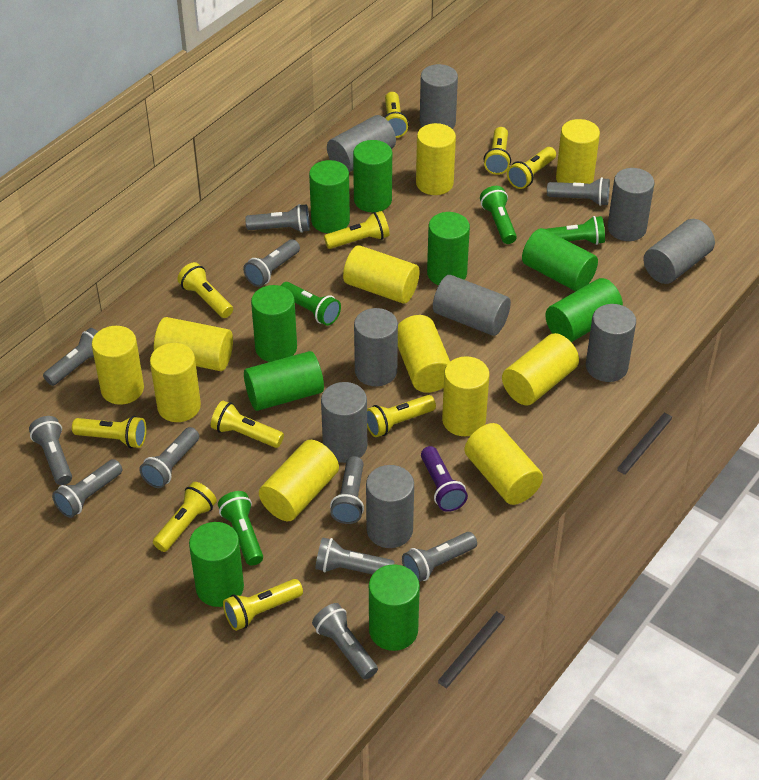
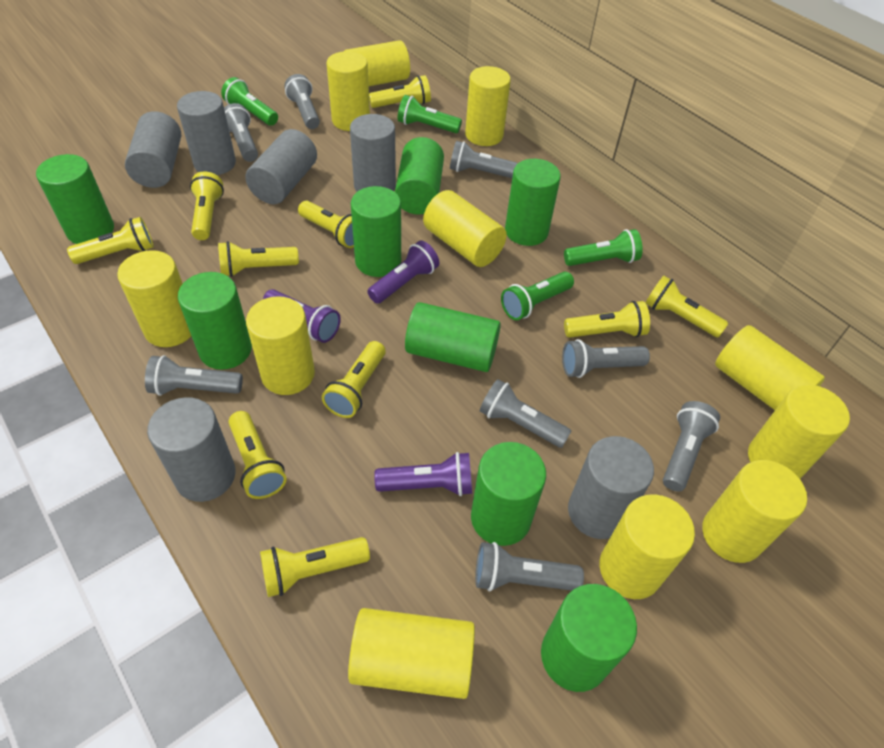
green cylinder: [189,522,244,607] [244,351,324,411] [251,285,297,362] [309,160,350,233] [353,140,392,212] [369,564,420,651] [427,212,470,285] [522,228,598,291] [545,278,623,342] = 9 -> [36,154,114,244] [178,272,252,370] [351,186,401,277] [395,137,444,215] [405,302,501,372] [471,442,546,546] [505,159,561,246] [541,584,637,692] = 8
grey cylinder: [321,382,367,463] [327,115,396,172] [354,308,398,386] [366,465,414,548] [420,64,458,129] [433,275,511,336] [586,304,636,382] [607,168,655,241] [643,219,715,284] = 9 -> [125,111,181,188] [147,397,236,502] [177,91,236,175] [245,129,317,204] [350,114,396,192] [568,436,654,539] = 6
grey flashlight: [29,416,72,485] [43,328,98,386] [52,459,123,518] [139,427,199,488] [243,239,300,287] [245,204,310,233] [312,603,378,680] [315,537,395,574] [330,456,364,524] [402,532,477,582] [547,177,610,206] = 11 -> [145,355,243,396] [224,103,258,162] [284,74,320,129] [450,141,518,178] [475,542,584,591] [480,379,571,448] [562,339,650,378] [663,401,720,492] = 8
purple flashlight: [421,446,468,512] = 1 -> [263,289,341,343] [367,240,439,304] [374,452,472,496] = 3

